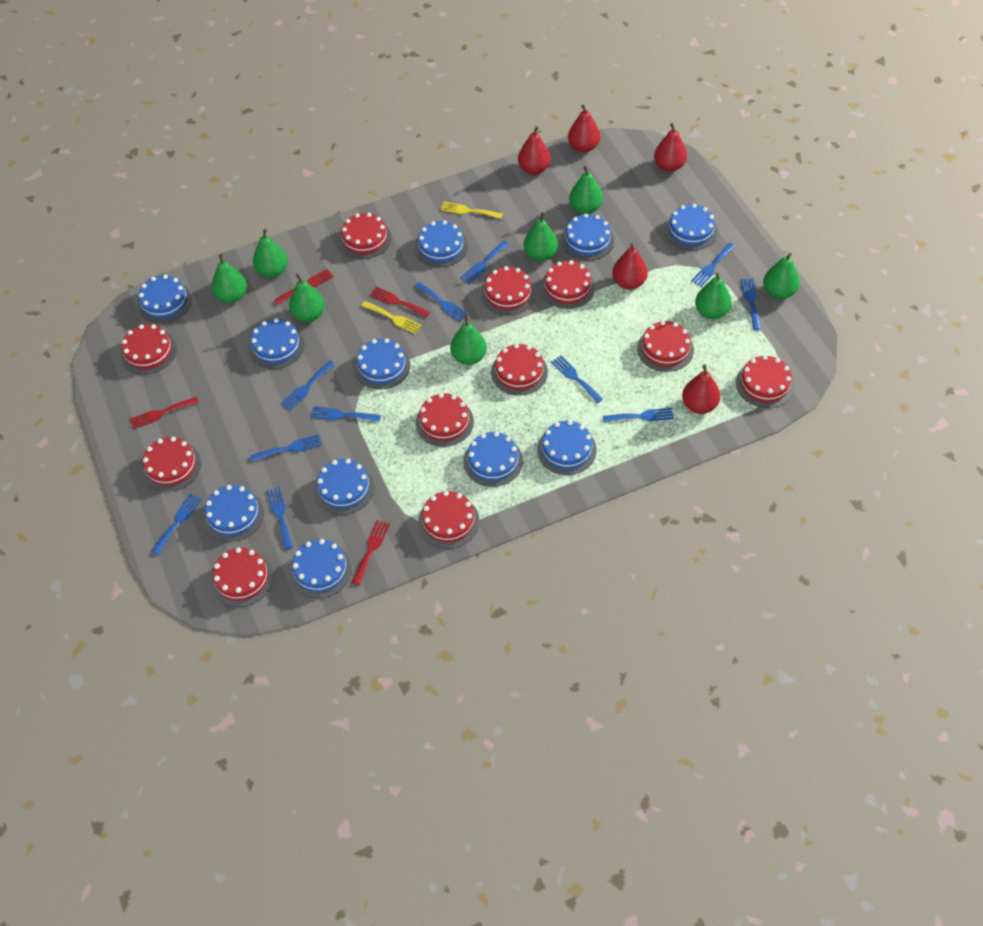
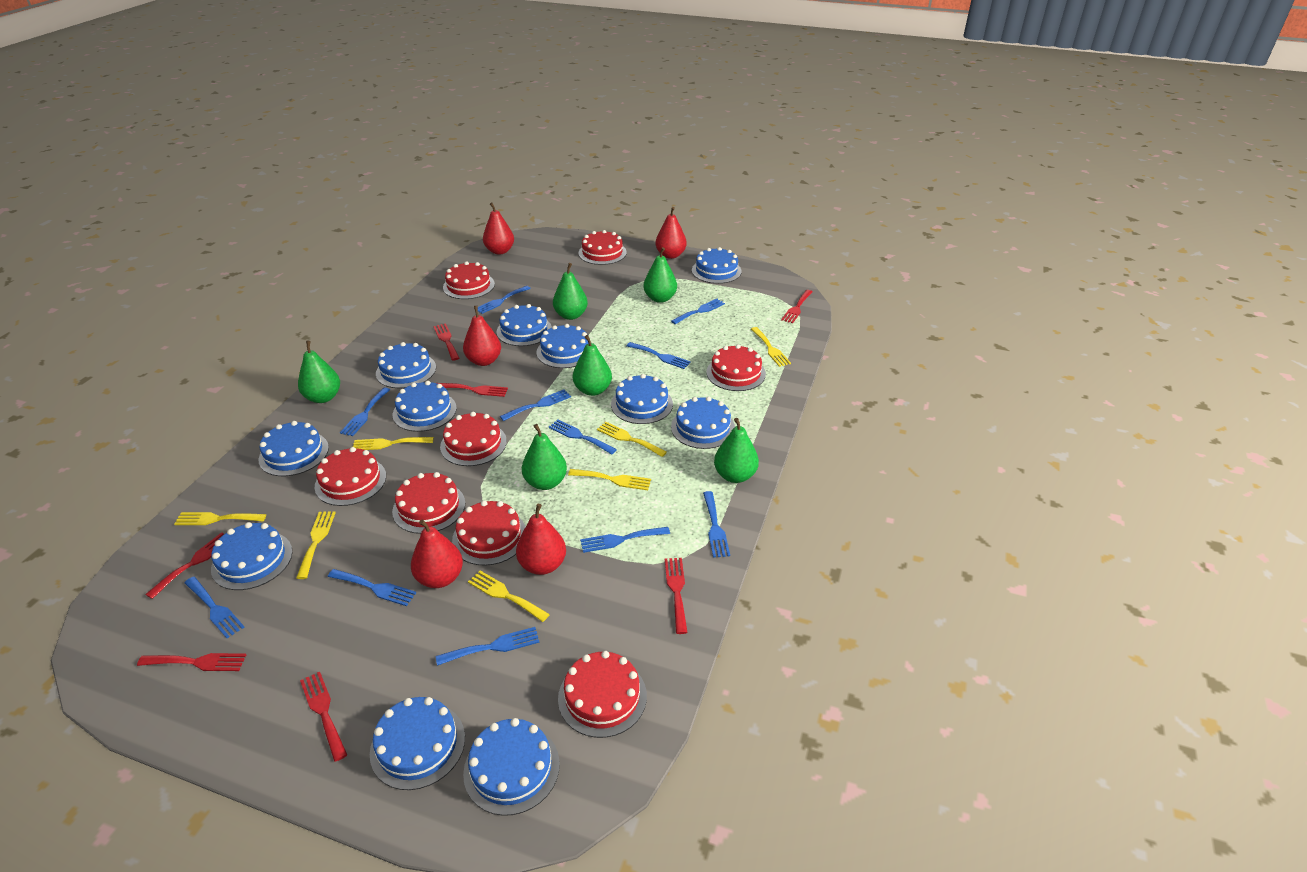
green pear: [211,254,247,303] [253,229,288,278] [289,274,325,322] [450,315,487,365] [524,212,558,261] [569,166,603,214] [695,273,732,319] [763,253,800,299] = 8 -> [298,341,340,403] [522,424,567,490] [553,263,588,320] [573,335,612,396] [643,247,677,303] [714,418,759,483] = 6
red cake: [121,324,177,374] [141,437,201,492] [211,547,273,607] [339,213,391,259] [416,393,474,447] [418,491,480,548] [481,266,535,315] [491,344,548,395] [541,260,595,309] [637,321,694,372] [736,355,794,408] = 11 -> [315,447,386,506] [392,472,465,534] [440,412,507,466] [443,261,495,299] [452,500,526,566] [558,651,647,738] [578,230,627,265] [706,344,766,391] = 8
red fork: [130,397,199,429] [274,269,334,305] [352,520,390,585] [370,286,430,317] = 4 -> [137,653,247,671] [145,532,224,599] [300,671,347,762] [433,323,459,361] [437,383,508,397] [665,558,688,634] [781,290,812,323] = 7
yellow fork: [361,301,422,334] [440,201,503,219] = 2 -> [174,512,266,525] [296,511,336,579] [353,437,434,450] [468,571,550,622] [568,469,651,490] [597,422,667,457] [751,327,791,367] = 7

